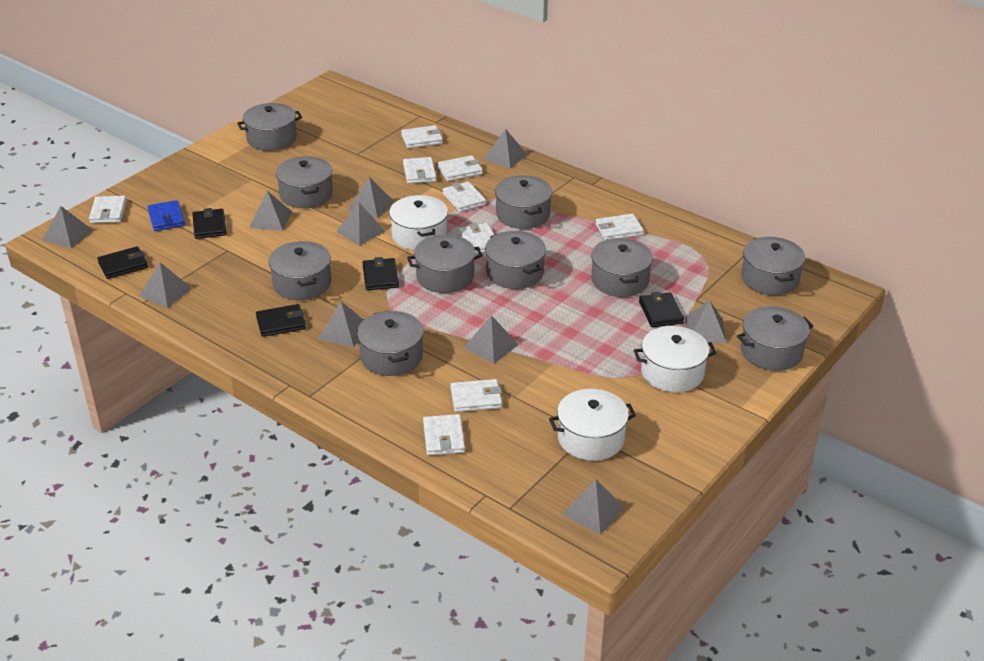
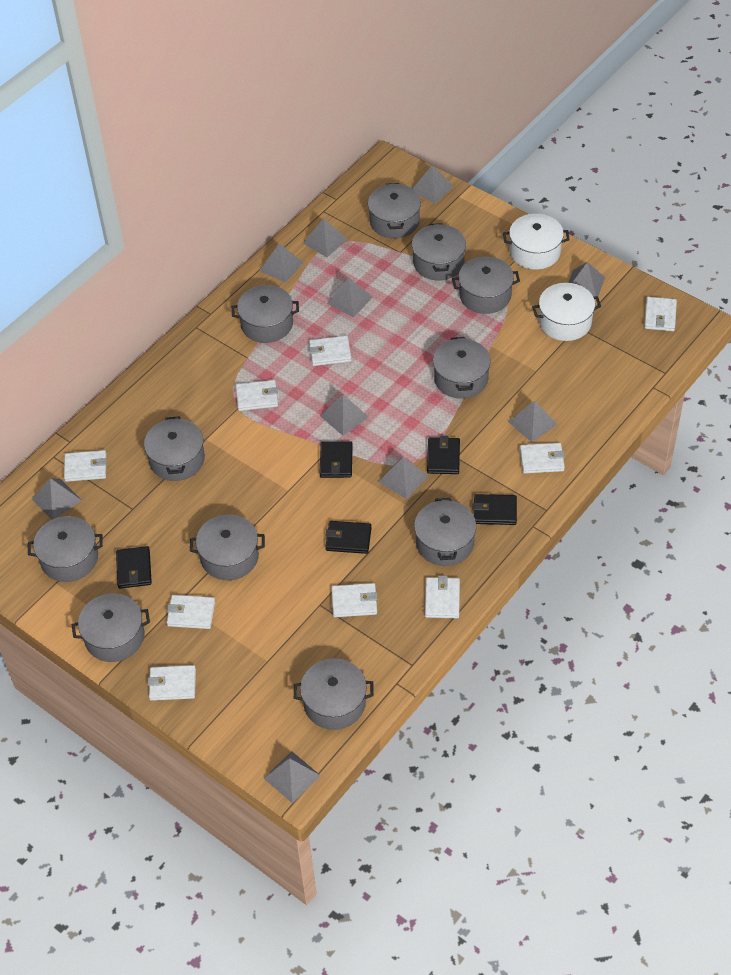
blue wallet: [148,200,185,231] = 1 -> none = 0
grey pot: [237,103,302,151] [268,241,331,300] [276,156,333,208] [357,311,424,376] [407,235,483,293] [485,231,546,289] [495,175,552,229] [591,238,653,297] [737,306,813,371] [741,237,805,295] = 10 -> [28,516,103,582] [72,593,150,662] [144,416,205,481] [190,515,265,580] [232,285,299,343] [294,658,374,730] [368,183,421,238] [412,223,466,280] [414,498,476,566] [433,337,491,399] [452,256,520,314] = 11
white pot: [389,195,448,250] [549,389,636,461] [634,326,716,392] = 3 -> [503,214,570,270] [532,283,601,341] = 2

